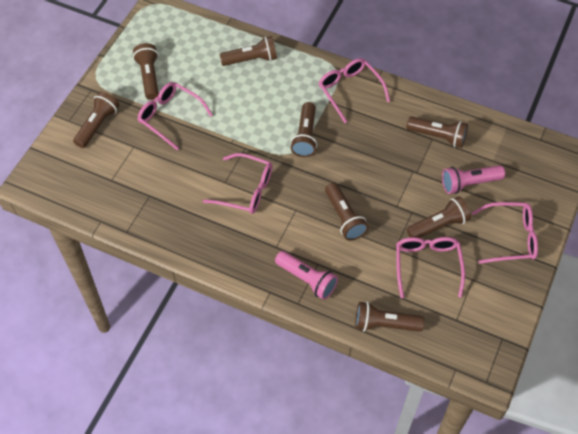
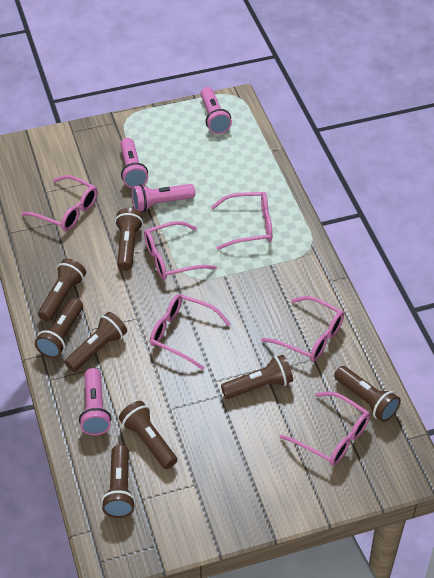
pink flashlight: [275,251,338,300] [442,165,505,194] = 2 -> [79,368,111,435] [120,138,148,188] [132,184,195,212] [201,87,232,134] = 4
pink glasses: [138,82,213,150] [203,153,272,214] [319,58,390,123] [396,237,465,298] [471,202,538,264] = 5 -> [21,175,98,231] [144,221,217,280] [150,294,231,370] [211,192,272,250] [261,296,344,362] [280,392,370,466] = 6

